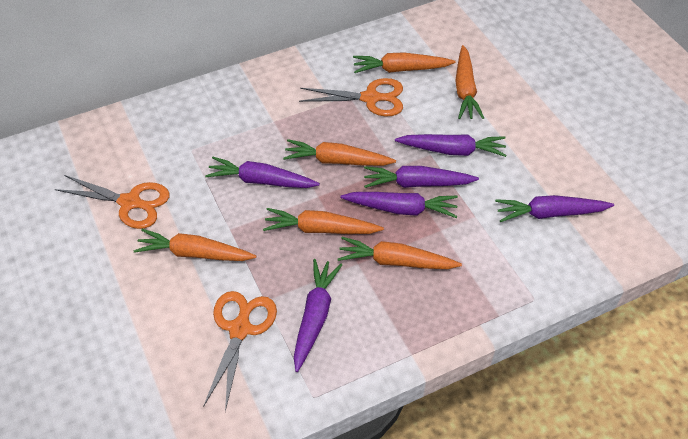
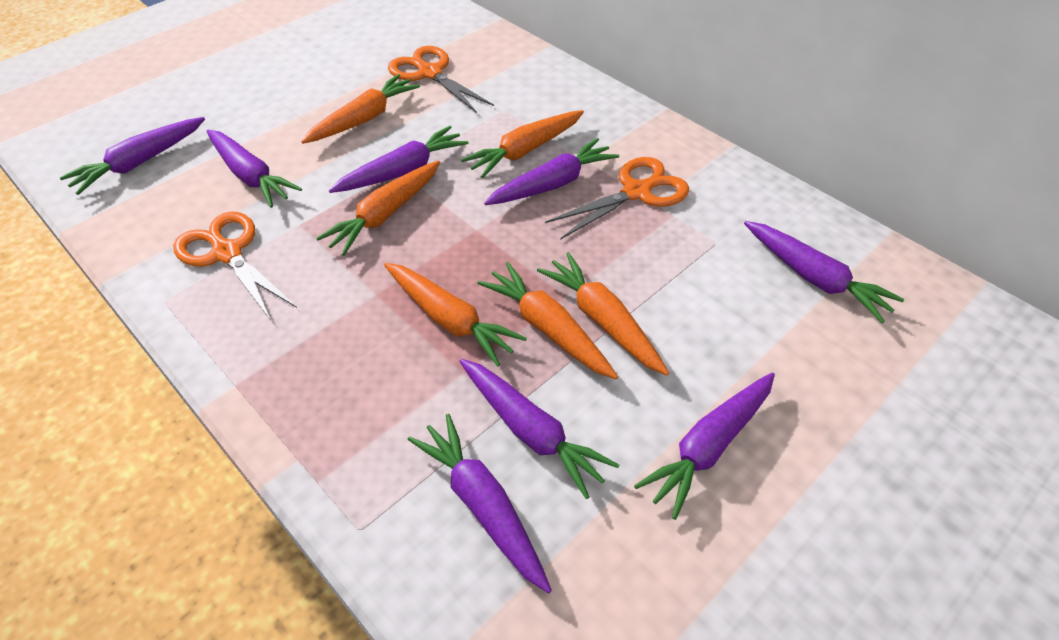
purple carrot: [205,157,320,188] [294,259,342,372] [340,192,458,218] [364,166,479,188] [395,134,506,157] [495,195,614,222] = 6 -> [60,117,205,195] [206,129,302,208] [329,126,469,193] [408,413,552,594] [459,359,619,499] [484,138,619,205] [634,372,775,520] [744,221,904,323] = 8

